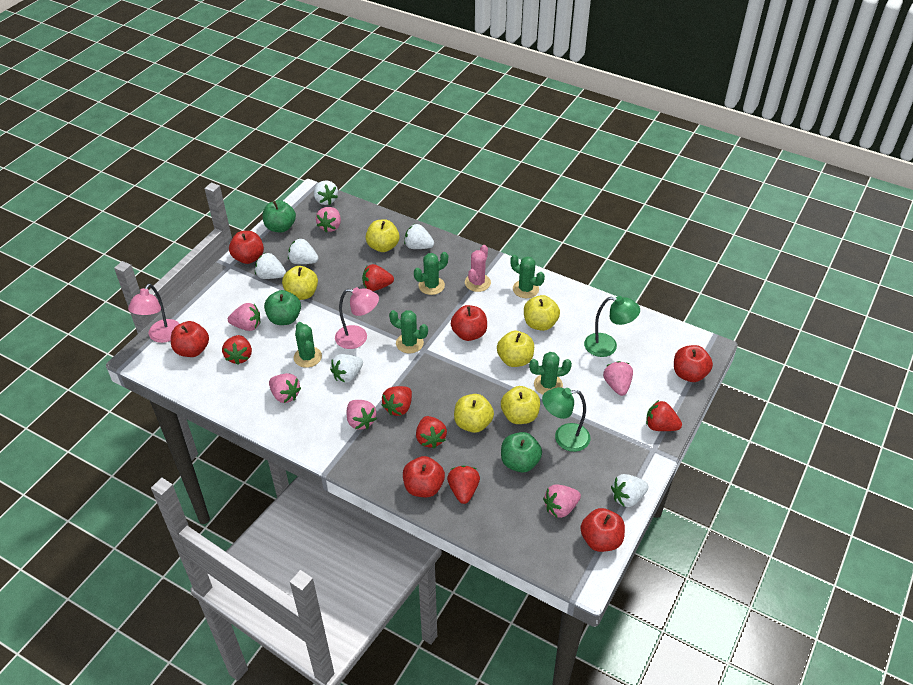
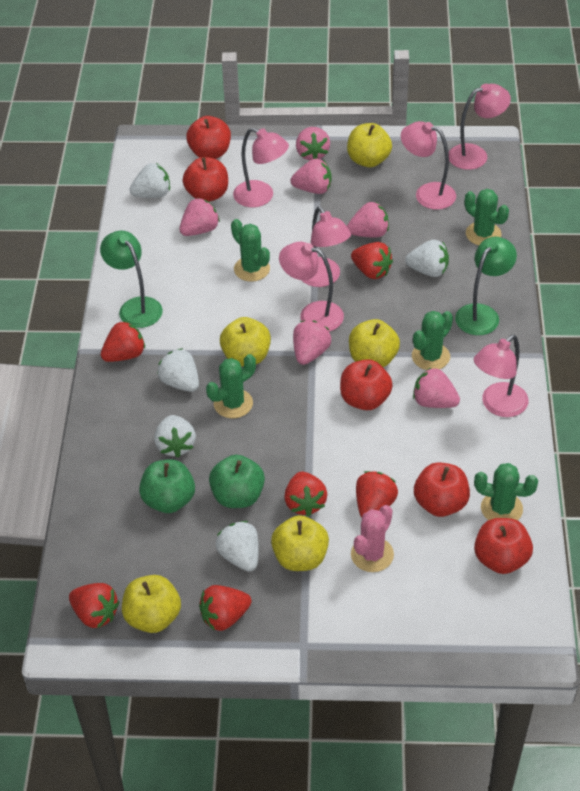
green apple: [263,200,296,233] [264,290,301,325] [501,432,542,472] = 3 -> [139,460,195,513] [209,455,265,508] = 2
pink lamp: [128,284,179,343] [335,287,379,349] = 2 -> [233,128,289,208] [279,242,344,332] [302,207,351,287] [401,121,456,210] [449,84,511,170] [474,335,529,417] = 6
red apple: [171,321,209,357] [229,231,264,264] [403,456,445,497] [451,305,487,341] [581,508,625,552] [674,345,713,382] = 6 -> [183,157,228,202] [186,116,231,159] [340,359,393,410] [414,462,470,517] [474,518,533,574] = 5
white strawberry: [255,253,286,279] [288,239,318,264] [314,180,338,205] [330,354,363,383] [404,224,434,249] [611,474,649,507] = 6 -> [130,163,170,198] [154,415,196,458] [157,348,199,392] [216,521,259,572] [405,240,449,277] = 5
yellow apple: [282,266,318,300] [366,219,400,252] [454,394,494,433] [497,331,534,367] [501,386,540,424] [524,295,560,331] = 6 -> [122,575,181,633] [220,317,271,366] [271,515,329,571] [347,123,392,167] [349,319,400,367] = 5

